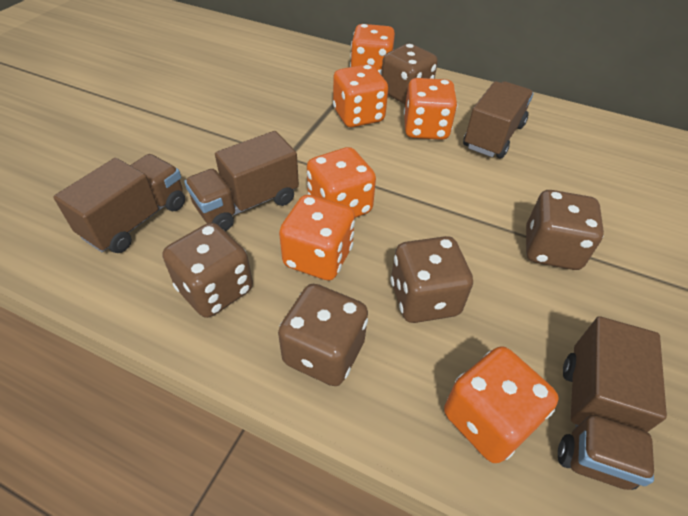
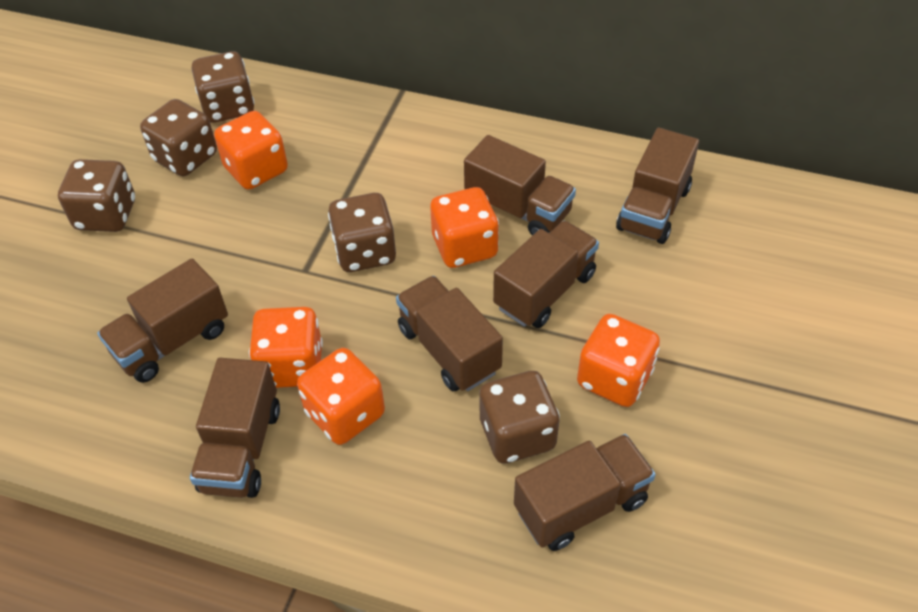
brown truck: [53,154,185,253] [184,131,299,231] [463,81,534,158] [558,316,667,490] = 4 -> [97,259,228,383] [190,358,280,498] [396,276,503,392] [464,135,576,236] [493,221,599,328] [514,434,656,551] [616,128,699,244] = 7
orange dice: [279,195,355,281] [307,147,376,218] [333,64,388,127] [350,24,395,74] [404,78,458,140] [444,346,559,463] = 6 -> [214,111,288,190] [249,307,323,388] [297,348,385,445] [430,187,499,268] [577,314,660,407] = 5

